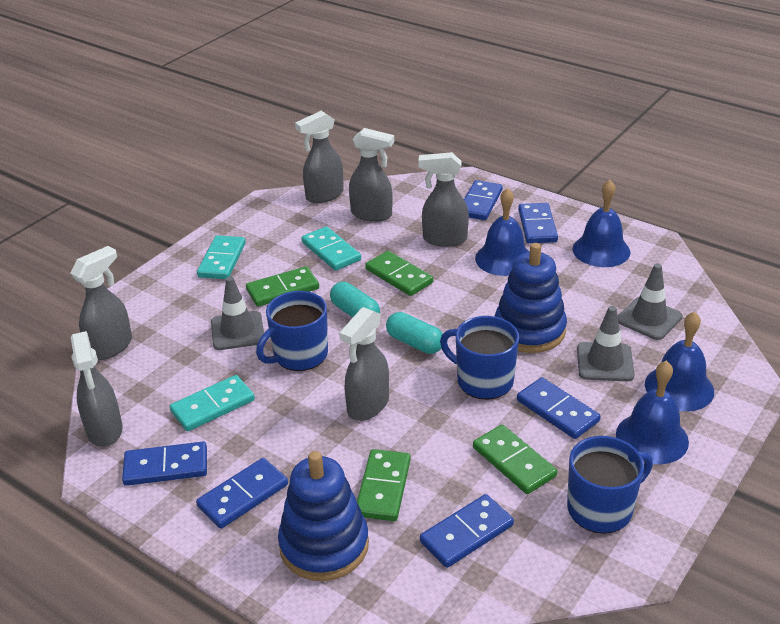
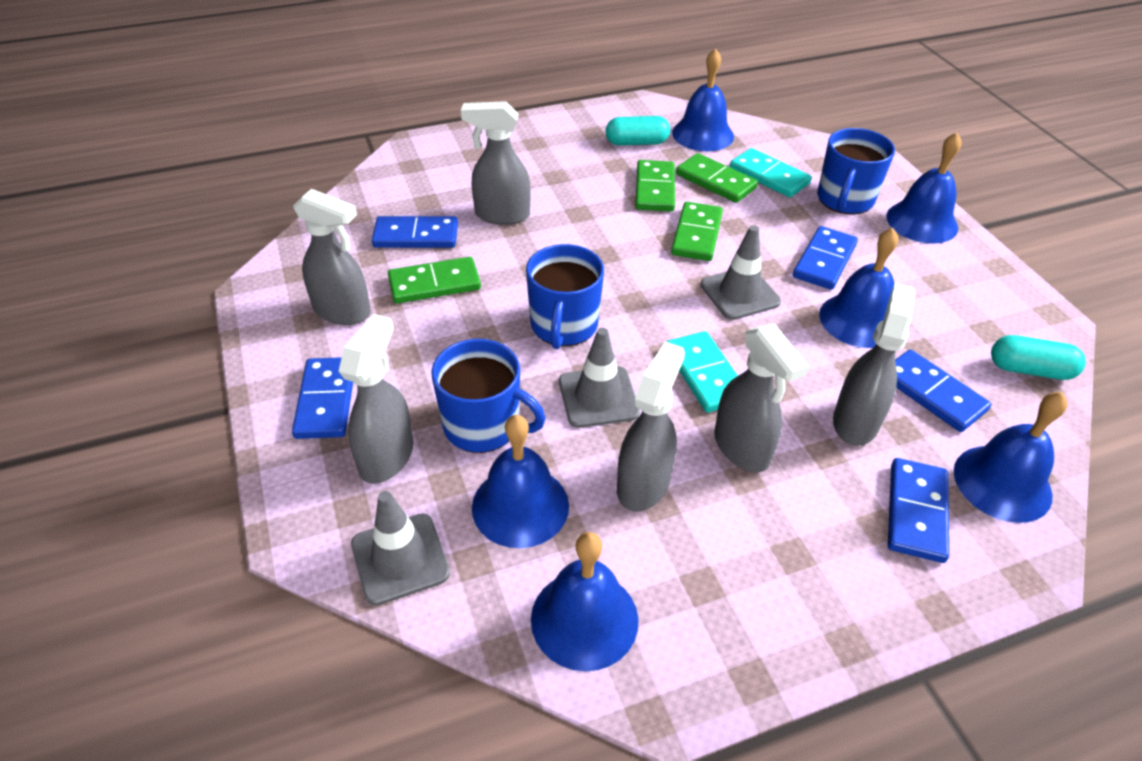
blue bell: [475,188,529,276] [573,180,630,267] [616,360,689,464] [645,311,714,411] = 4 -> [472,415,569,548] [531,532,639,671] [672,48,734,151] [819,228,899,348] [887,132,961,244] [954,392,1067,523] = 6
blue domino: [122,442,207,486] [196,458,288,529] [420,494,514,568] [464,180,503,220] [517,377,601,439] [518,203,558,243] = 6 -> [292,357,353,439] [372,216,458,248] [793,226,858,290] [888,458,949,563] [895,350,991,432] = 5
blue stacking toy: [278,451,369,581] [494,243,567,353] = 2 -> none = 0
turquoise domino: [170,375,255,431] [197,235,246,279] [301,226,361,271] = 3 -> [667,331,738,413] [730,148,812,197] = 2

